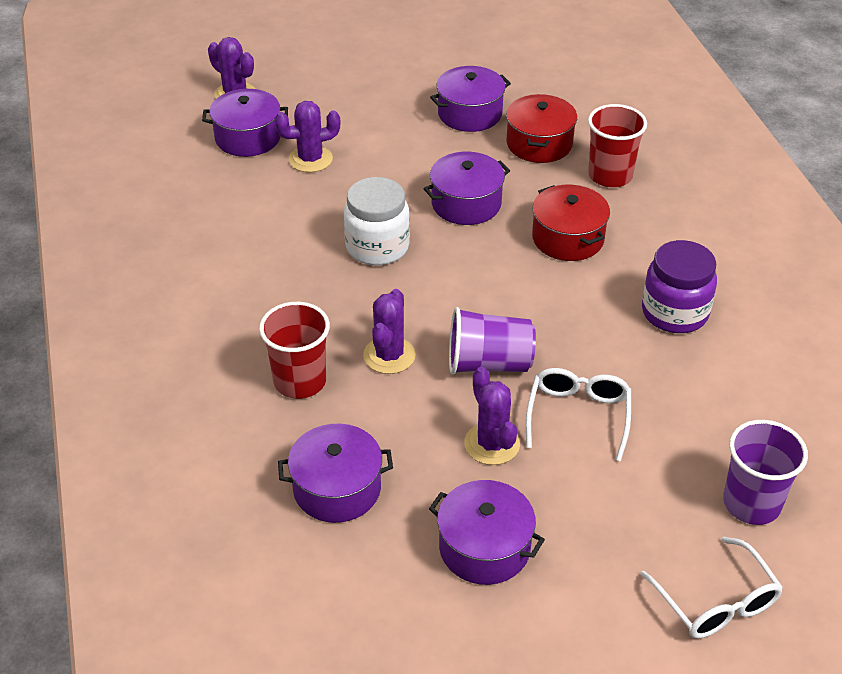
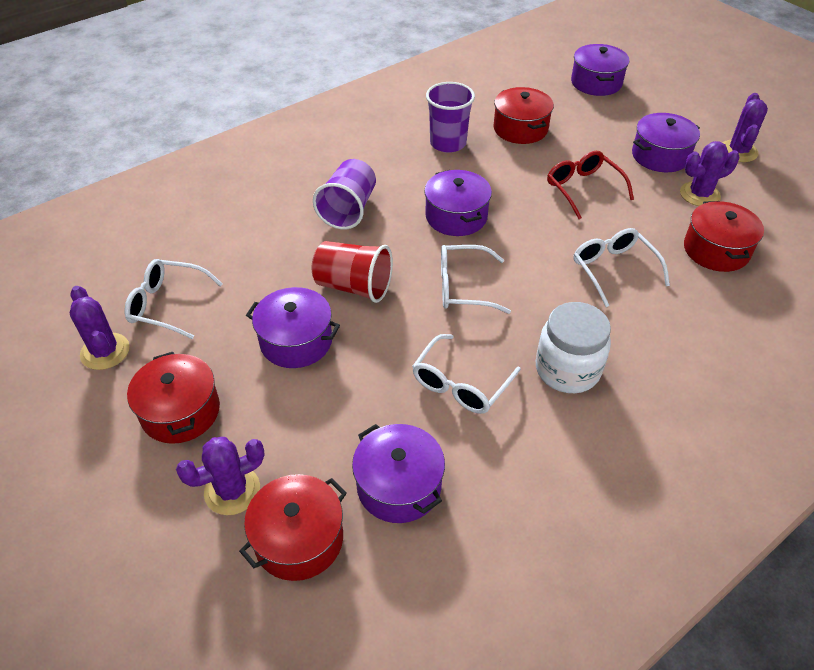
purple jar: [642,240,717,333] = 1 -> none = 0
red cup: [259,302,330,399] [588,104,647,187] = 2 -> [312,241,393,303] = 1
red glasses: none = 0 -> [547,151,634,219] = 1
red pot: [506,94,577,163] [532,185,610,261] = 2 -> [127,352,220,444] [239,474,347,581] [494,87,554,144] [684,201,764,272] = 4
white glasses: [526,368,631,461] [640,537,783,639] = 2 -> [125,259,223,339] [412,334,521,414] [441,245,511,314] [573,228,670,307] = 4

